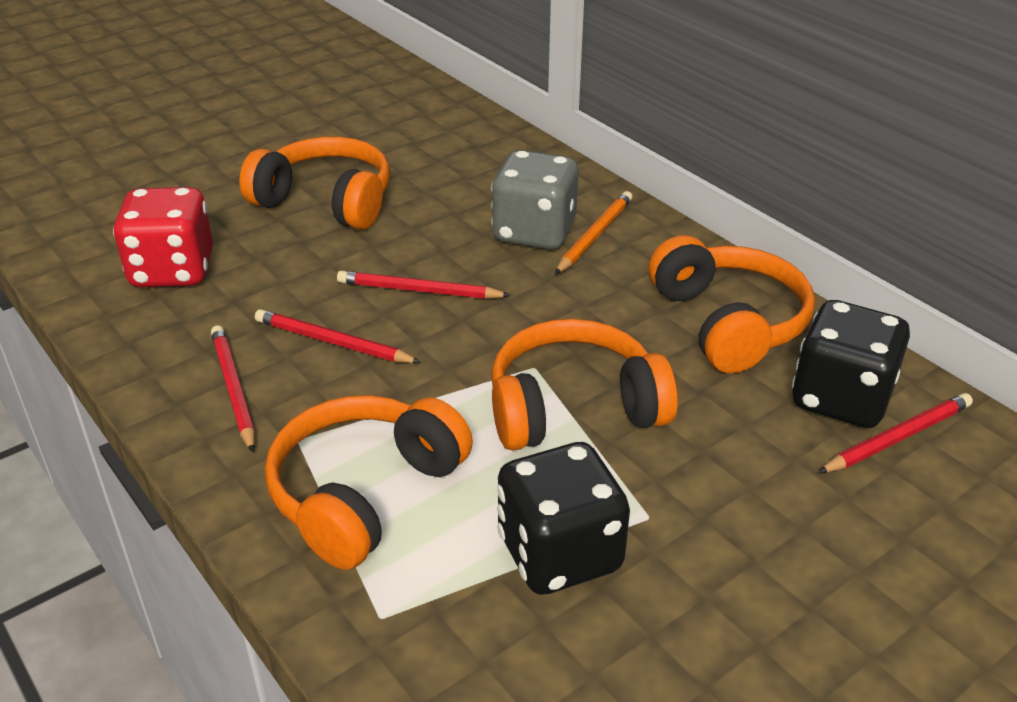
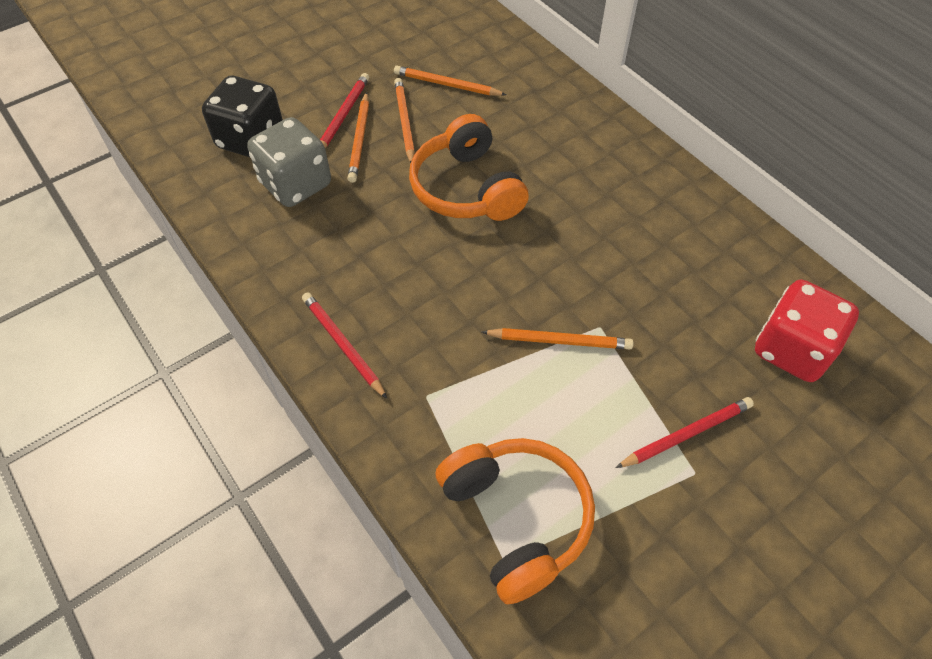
black dice: [497,442,630,595] [792,300,910,428] = 2 -> [202,76,283,157] = 1
orange headphones: [239,137,390,230] [265,395,473,570] [491,319,678,451] [649,235,815,373] = 4 -> [409,114,529,221] [436,438,595,604] = 2
orange pencil: [555,191,632,274] = 1 -> [347,92,369,183] [394,66,506,96] [394,78,415,163] [482,328,633,349] = 4
red pencil: [211,325,255,453] [255,309,421,363] [337,271,511,299] [818,393,973,473] = 4 -> [302,292,387,399] [320,73,369,148] [616,397,754,468] = 3

